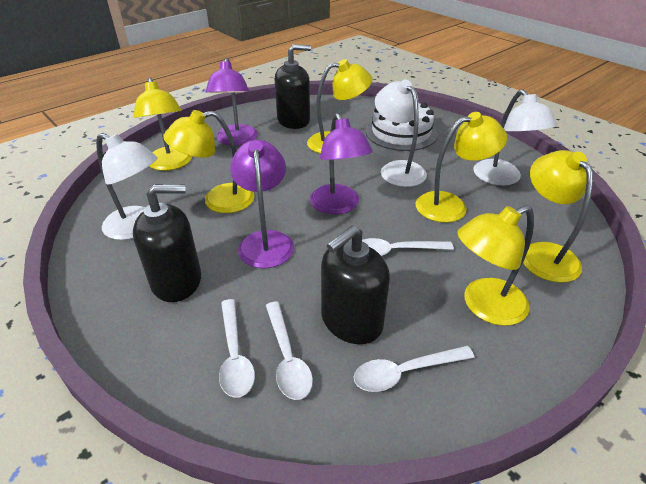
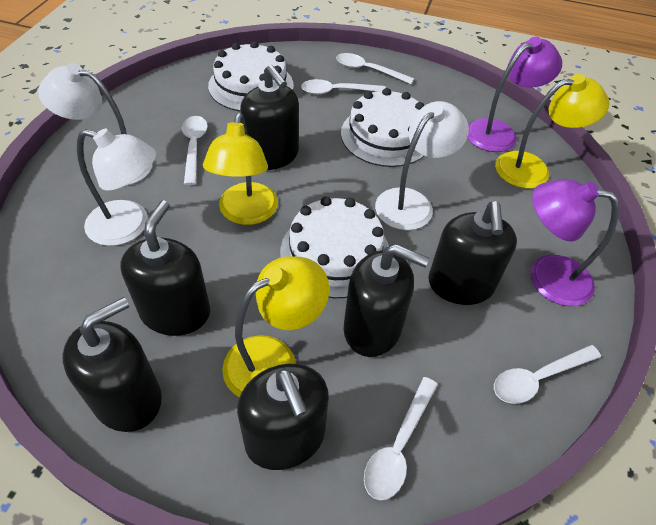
black soap dispenser: [133,184,201,302] [275,44,311,129] [321,225,390,344] = 3 -> [63,297,162,432] [120,200,210,336] [237,364,329,470] [240,64,299,170] [344,244,429,357] [428,201,517,305] = 6
purple lamp: [206,58,258,146] [230,140,294,268] [310,113,373,214] = 3 -> [467,37,562,152] [530,179,619,306] = 2
white cake: [365,103,438,151] = 1 -> [208,41,294,111] [280,197,389,298] [341,88,424,167] = 3
white spoon: [219,299,255,398] [266,302,313,400] [354,346,475,392] [362,238,454,256] = 4 -> [182,116,208,185] [301,79,386,95] [336,53,414,84] [364,377,438,500] [494,345,601,404] = 5
yellow lamp: [133,78,192,171] [163,110,255,213] [307,59,372,153] [416,112,507,223] [457,205,534,326] [523,150,593,283] = 6 -> [203,113,278,225] [222,256,330,397] [495,74,610,189] = 3

